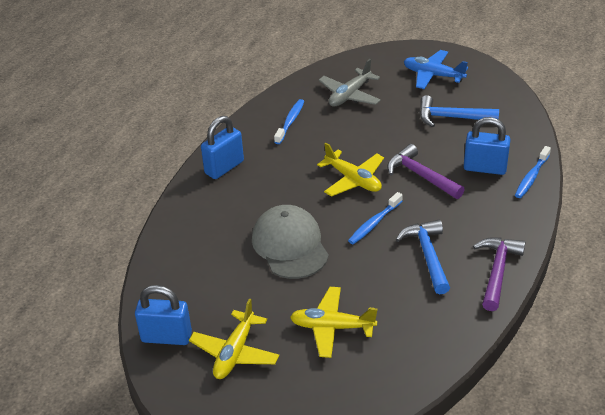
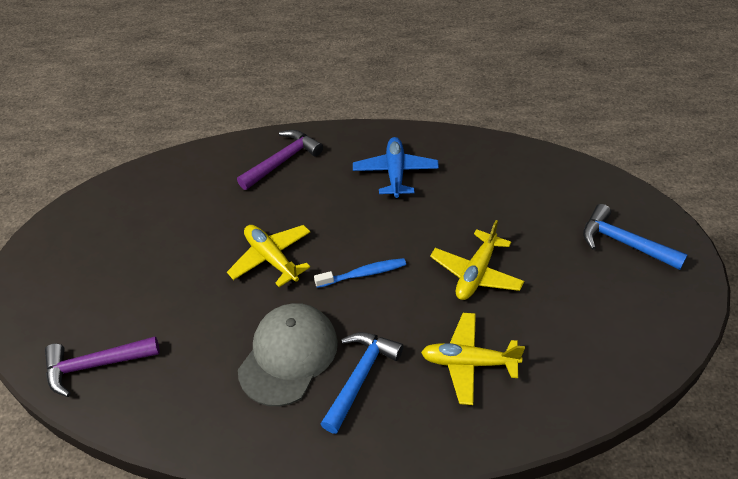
blue padlock: [135,285,192,345] [201,116,244,179] [464,117,511,175] = 3 -> none = 0
blue toothbrush: [274,99,304,144] [348,192,403,244] [515,146,551,198] = 3 -> [314,258,406,288] = 1
grey plane: [319,59,381,107] = 1 -> none = 0

